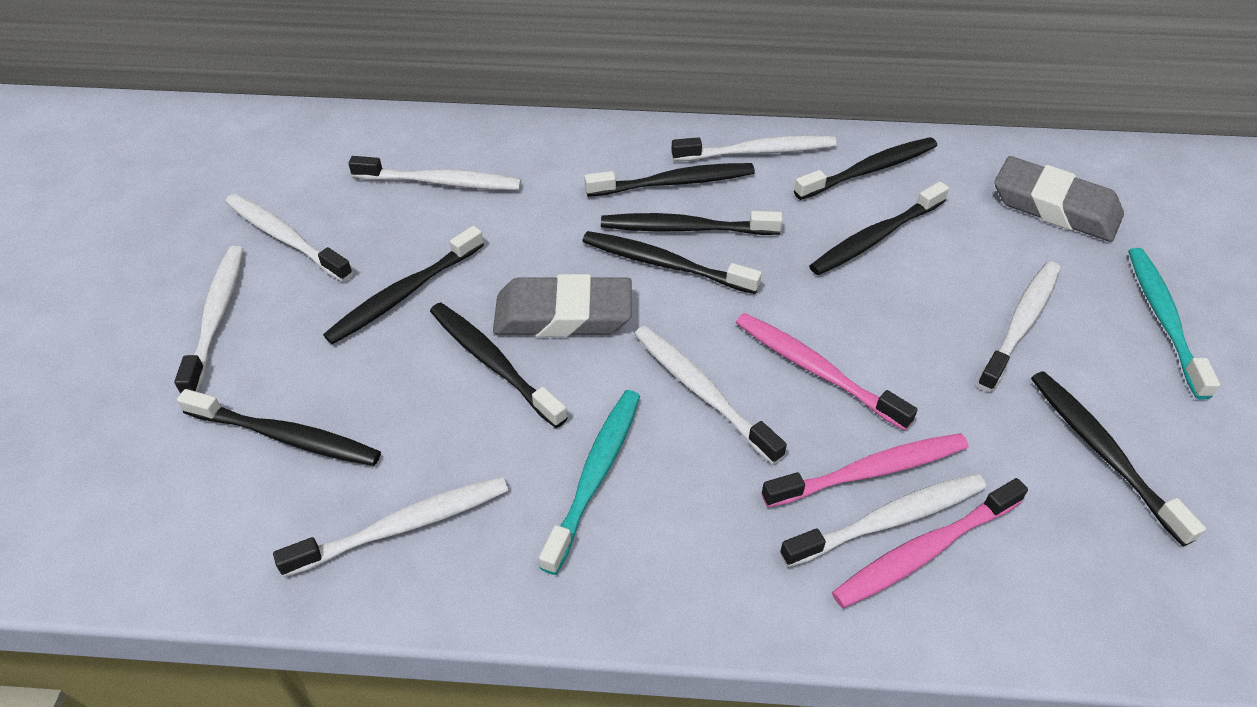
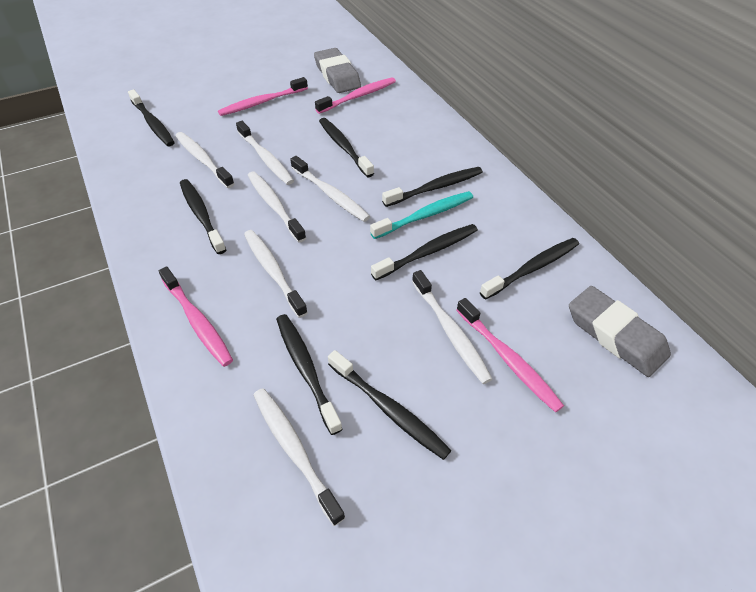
black toothbrush: [177,389,381,466] [323,226,484,344] [430,303,568,428] [582,231,762,294] [584,163,755,197] [601,211,783,235] [794,137,937,200] [809,182,949,275] [1031,371,1206,546] = 9 -> [128,89,175,146] [180,179,226,254] [276,314,343,435] [319,118,374,177] [328,350,451,460] [371,224,478,280] [382,167,483,207] [480,238,579,299] = 8
pink toothbrush: [736,313,918,431] [761,433,968,508] [832,478,1028,608] = 3 -> [159,266,233,367] [218,77,308,116] [315,77,396,114] [456,298,564,413] = 4
turquoise toothbrush: [539,390,640,575] [1128,248,1220,400] = 2 -> [370,191,473,239] = 1
white toothbrush: [174,246,243,394] [225,194,353,282] [273,476,508,577] [348,156,521,190] [634,326,787,465] [671,135,837,161] [780,473,986,567] [977,261,1061,392] = 8 -> [176,132,234,188] [236,121,294,185] [244,230,308,318] [248,171,306,243] [253,388,345,526] [290,156,370,222] [412,270,492,384] = 7

